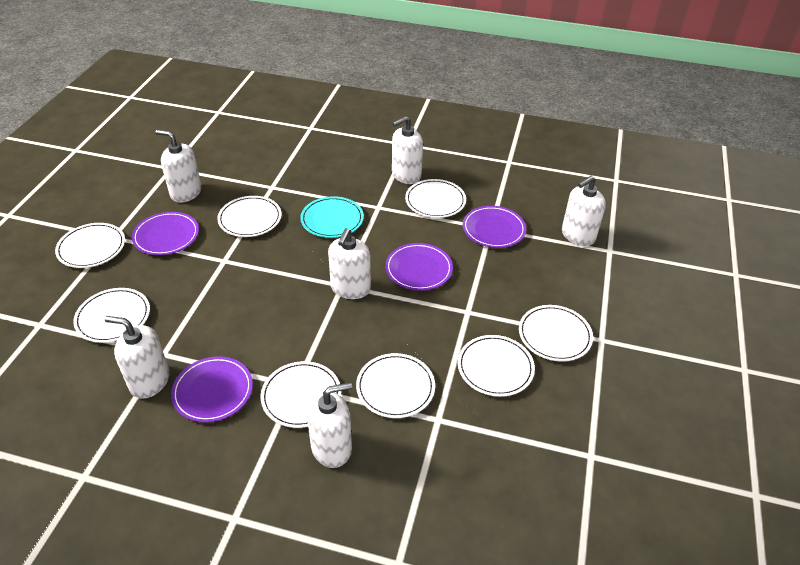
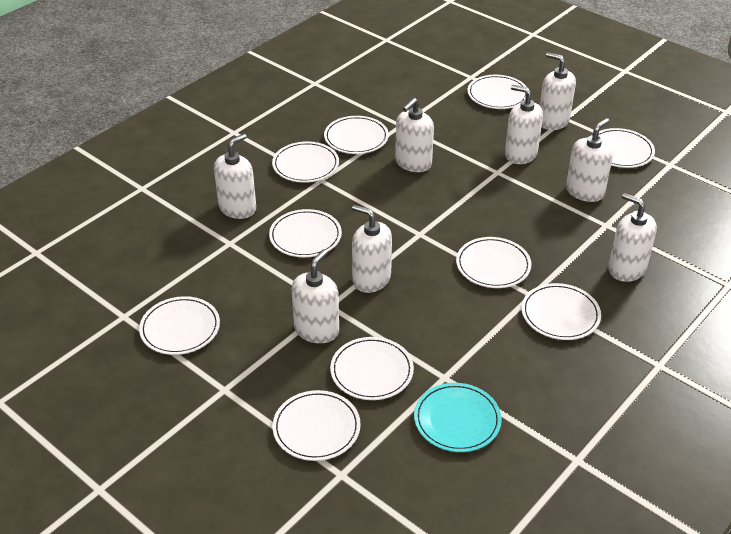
purple plate: [132,212,199,255] [171,356,253,423] [385,243,453,291] [463,206,526,248] = 4 -> none = 0
white plate: [55,223,125,268] [73,288,150,343] [217,196,282,237] [261,361,341,428] [356,353,435,418] [405,179,466,218] [458,335,535,397] [519,305,593,362] = 8 -> [139,296,220,355] [269,209,342,258] [272,141,339,183] [272,390,361,461] [324,116,389,154] [330,337,414,400] [456,237,531,288] [467,75,527,109] [522,283,601,340] [598,128,655,168] = 10
white soap dispenser: [105,316,169,399] [156,130,202,203] [307,382,352,468] [328,228,371,299] [392,116,423,184] [562,175,606,246] = 6 -> [214,133,256,219] [292,249,339,343] [352,205,392,293] [395,98,434,172] [505,85,543,164] [540,52,576,130] [566,118,613,202] [608,193,657,282] = 8

